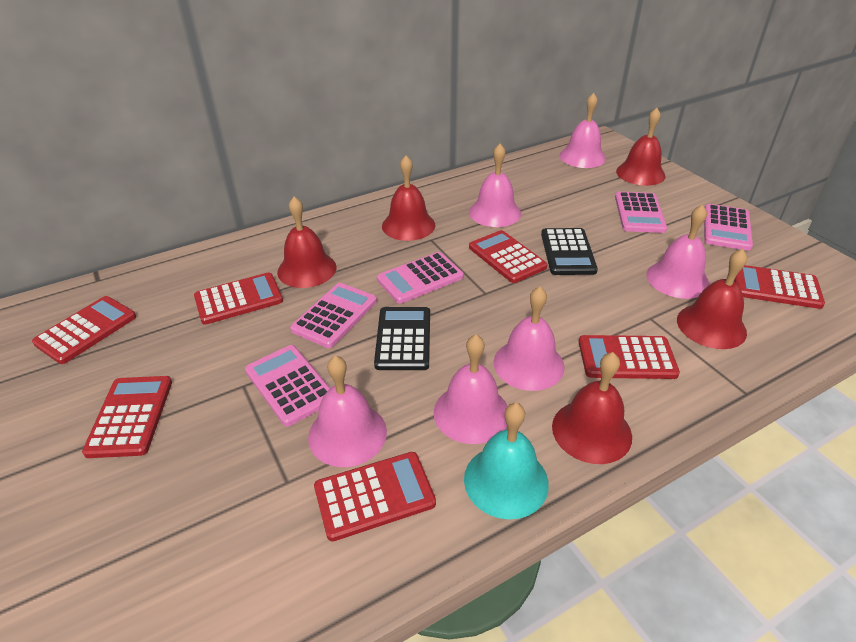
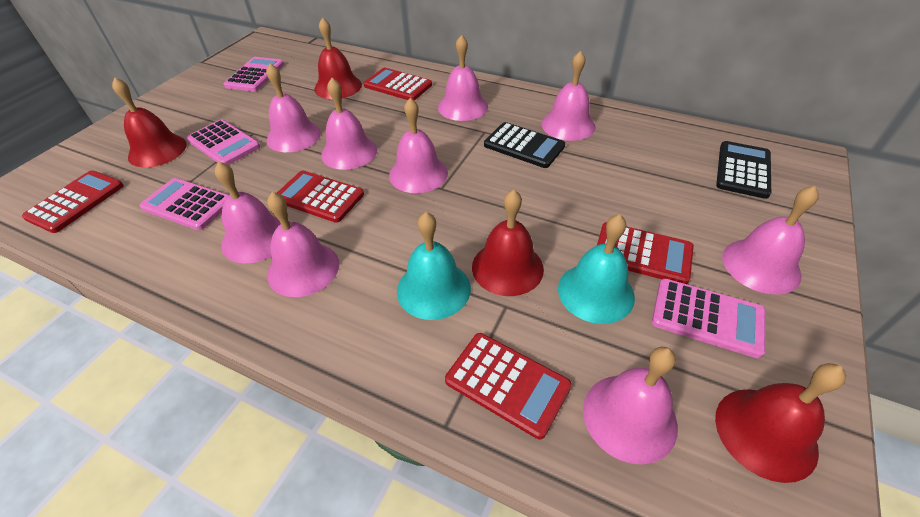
pink bell: [308,356,387,467] [434,334,507,444] [469,144,521,227] [494,286,565,391] [560,93,606,168] [646,205,710,299] = 6 -> [215,161,281,263] [266,63,321,152] [267,192,339,297] [321,78,377,170] [389,98,448,193] [438,35,488,121] [542,51,595,141] [583,346,678,465] [722,186,819,294] = 9
pink calculator: [245,345,330,426] [290,283,377,348] [377,252,463,304] [615,192,667,233] [704,204,753,251] = 5 -> [139,178,229,230] [187,120,260,165] [224,57,284,92] [652,279,766,358] = 4
red bell: [277,197,336,288] [382,156,435,241] [552,352,632,464] [616,108,666,186] [677,249,747,349] = 5 -> [112,77,187,168] [314,17,362,99] [472,189,544,296] [715,363,846,483] = 4
red calculator: [32,296,136,364] [82,376,172,458] [194,273,283,325] [314,452,436,541] [469,230,548,283] [579,335,680,379] [734,265,825,309] = 7 -> [22,171,124,233] [277,170,364,223] [364,68,432,100] [445,333,572,439] [597,222,694,284] = 5
turquoise bell: [464,403,549,519] = 1 -> [397,212,471,320] [558,214,635,324] = 2

